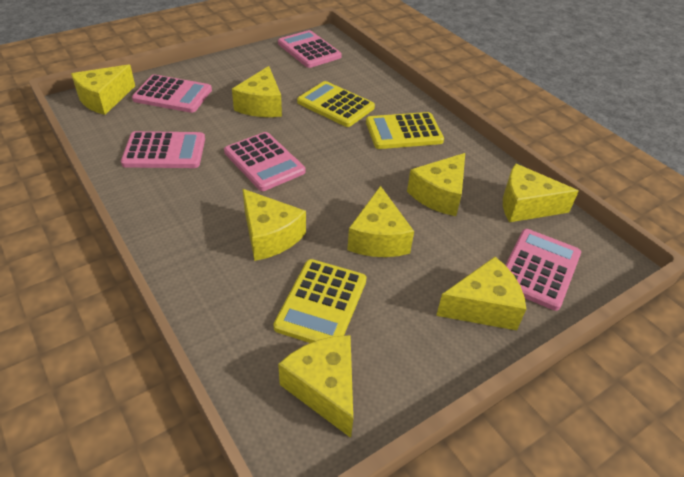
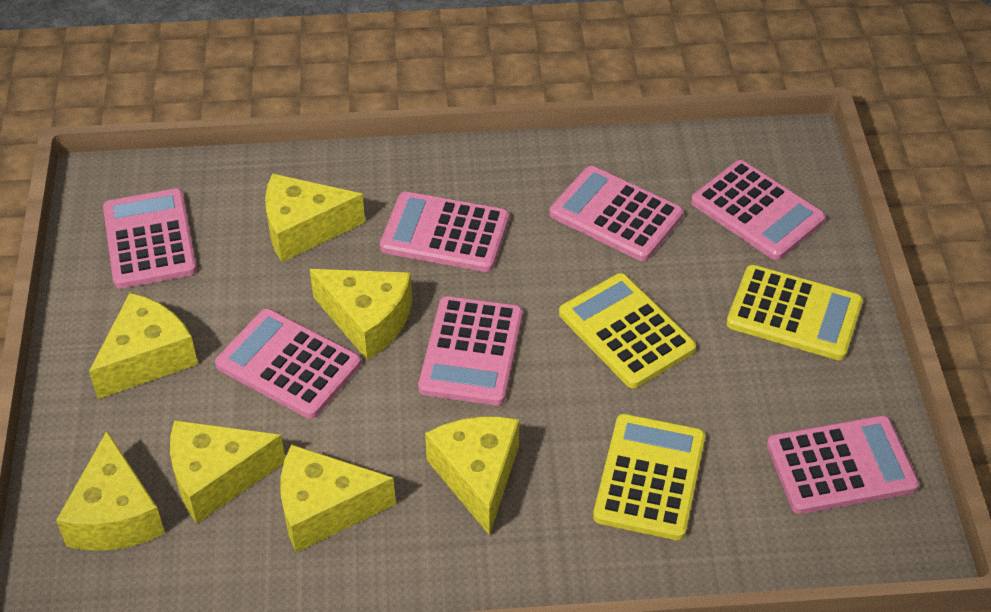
pink calculator: [121,131,205,168] [132,74,212,113] [224,132,305,191] [278,30,342,68] [506,229,581,311] = 5 -> [103,188,197,289] [215,309,361,419] [380,192,509,272] [418,296,523,406] [549,166,684,261] [691,160,826,260] [767,415,919,514] = 7
yellow cheese: [71,64,135,115] [232,66,282,117] [242,189,306,261] [278,335,353,438] [347,186,414,257] [407,153,465,216] [436,257,526,330] [503,164,579,222] = 8 -> [56,431,165,551] [89,293,198,399] [170,420,285,523] [265,173,365,262] [280,444,396,553] [310,269,412,360] [425,417,519,535] = 7

